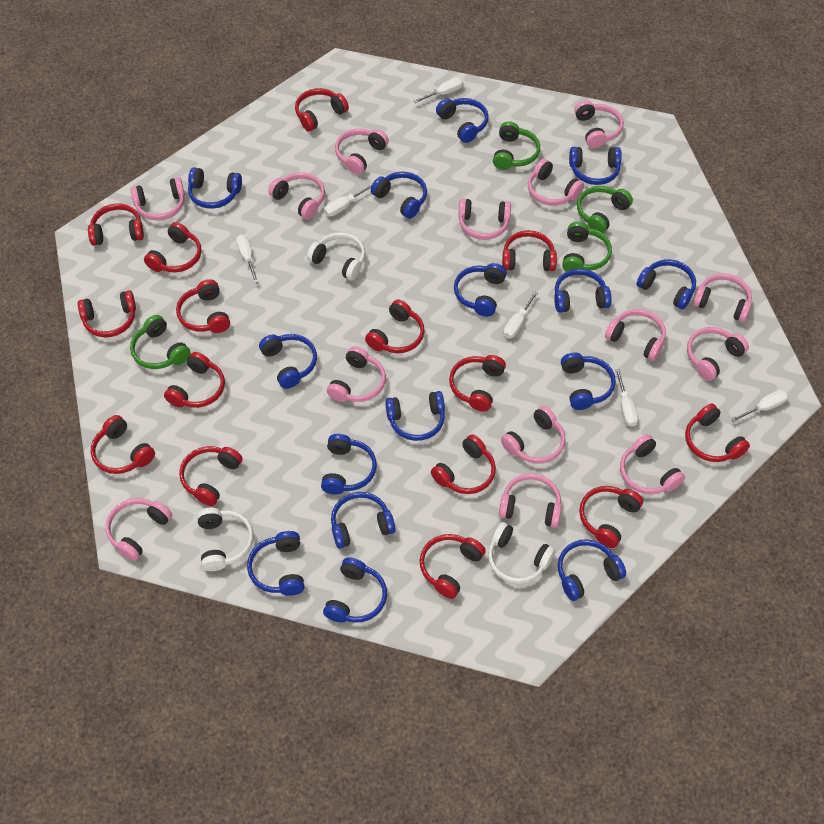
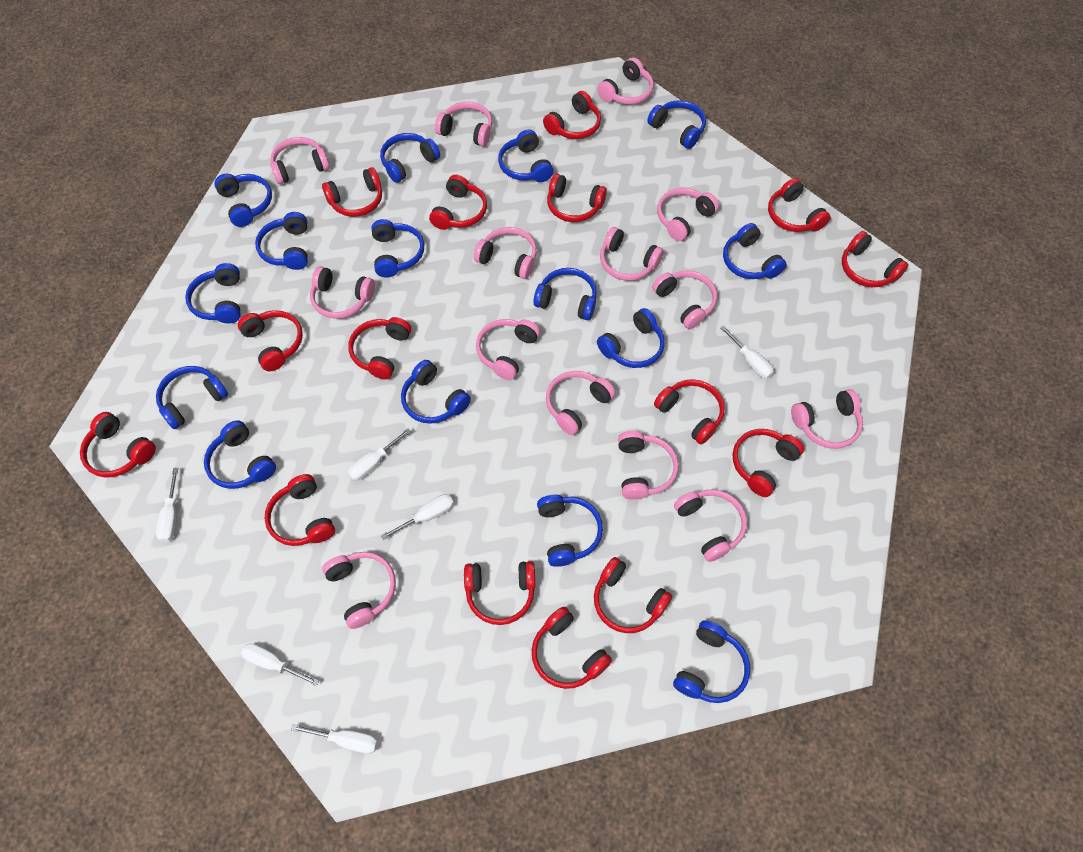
green headphones: [130,315,191,369] [493,121,540,170] [562,222,612,272] [577,186,633,233] = 4 -> none = 0
white headphones: [197,508,254,571] [307,232,365,281] [488,522,556,584] = 3 -> none = 0

